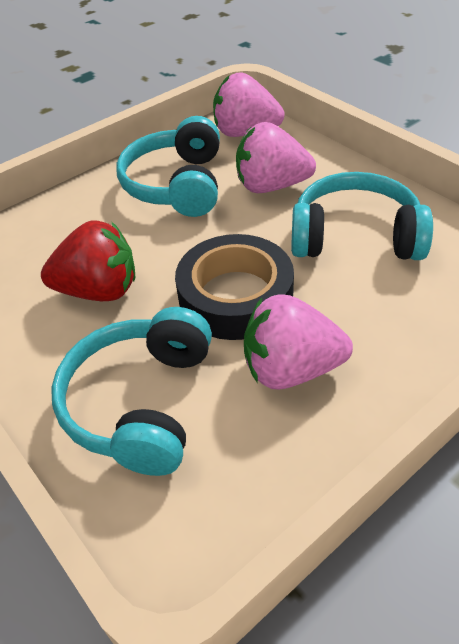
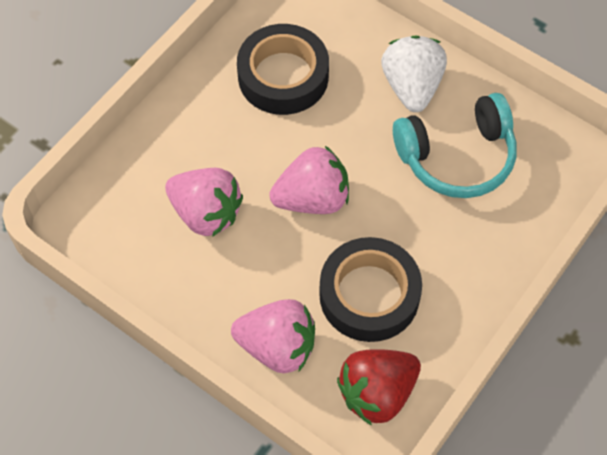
black tape: [175,234,294,340] = 1 -> [237,24,329,115] [319,237,422,342] = 2
turquoise headphones: [51,307,212,476] [117,116,220,217] [291,172,433,260] = 3 -> [393,93,517,198] = 1
white strawberry: none = 0 -> [381,36,447,112] = 1

